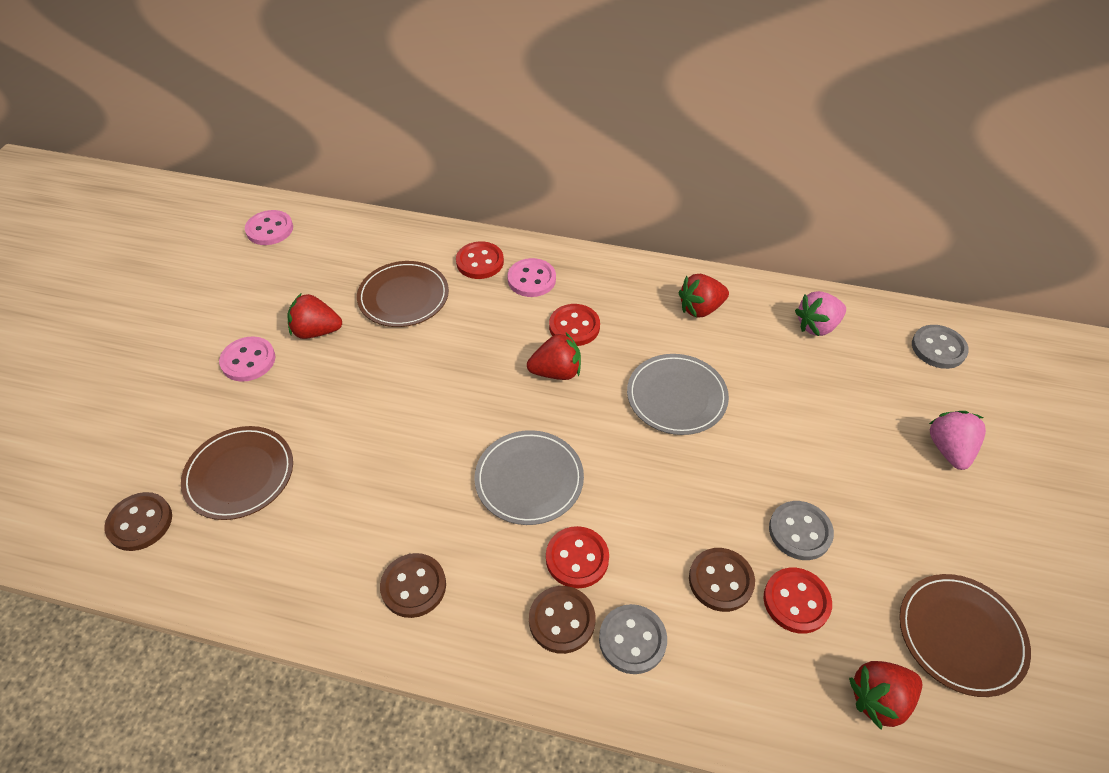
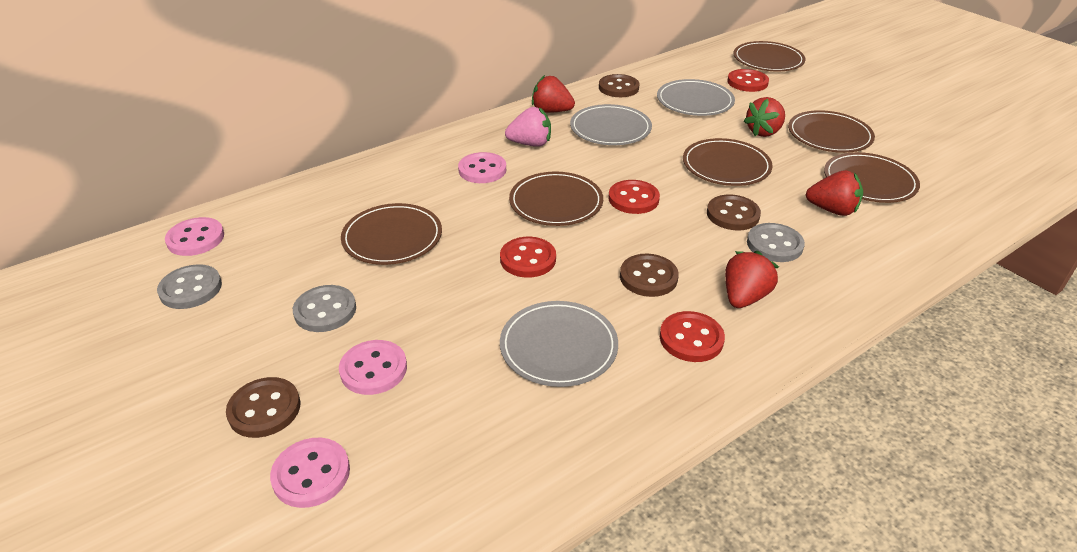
brown plate: [181,426,293,520] [357,261,449,327] [899,574,1031,697] = 3 -> [341,203,442,265] [509,172,603,226] [683,138,773,186] [734,41,806,71] [788,110,875,153] [824,152,920,203] = 6
grey plate: [475,430,584,525] [627,354,729,435] = 2 -> [500,301,618,387] [570,104,652,145] [657,79,735,116] = 3
pink button: [219,336,275,382] [245,210,293,245] [507,258,556,297] = 3 -> [165,217,224,256] [270,438,350,508] [339,340,407,395] [458,152,506,183] = 4
pink strawberry: [795,291,846,336] [929,411,986,470] = 2 -> [505,107,551,147] = 1

